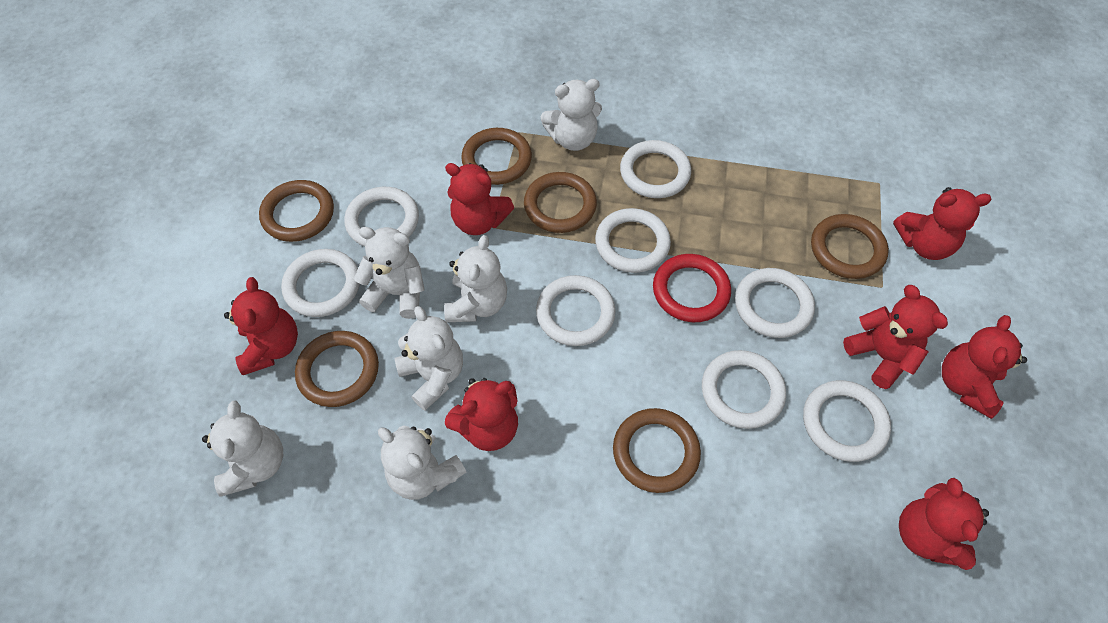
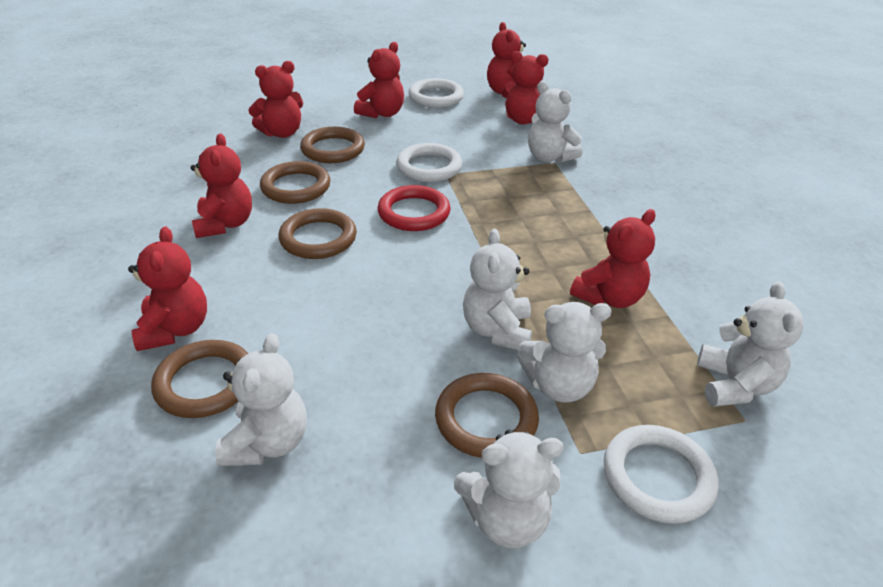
brown ring: [259,180,334,242] [295,331,379,407] [461,128,532,185] [524,172,597,233] [613,408,701,493] [811,214,889,279] = 6 -> [151,340,248,418] [260,161,330,204] [279,208,357,259] [300,127,365,163] [435,373,539,458] = 5
white ring: [281,249,360,317] [344,187,419,247] [536,275,616,346] [595,208,671,273] [620,140,691,198] [702,350,786,429] [735,268,815,338] [803,380,891,462] = 8 -> [396,143,462,182] [409,78,464,108] [604,425,718,524] = 3

